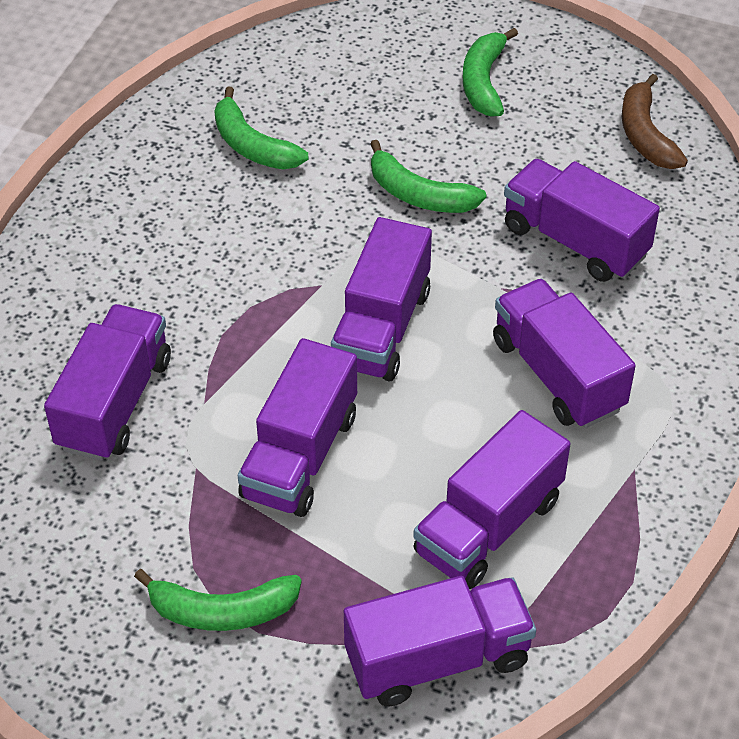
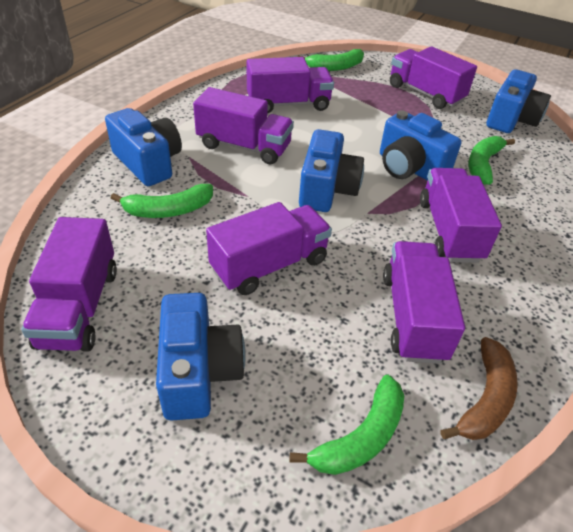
blue camera: none = 0 -> [105,108,182,186] [156,293,246,421] [299,129,364,212] [380,110,462,181] [486,69,551,133] = 5

